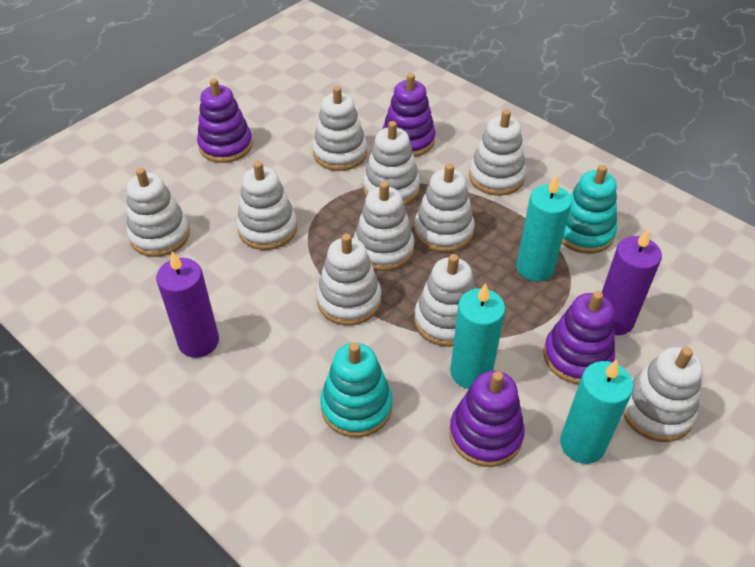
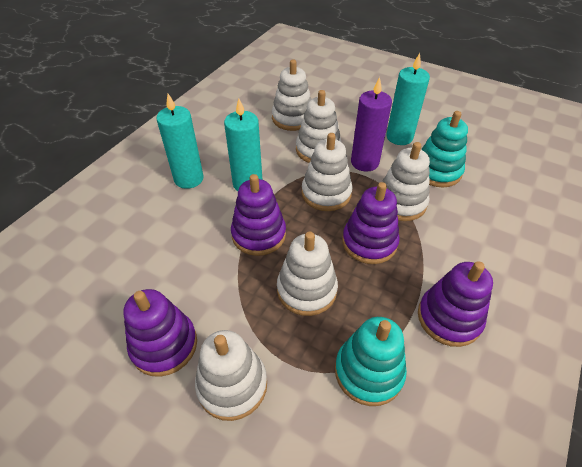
purple candle: [156,251,219,358] [602,228,662,335] = 2 -> [351,77,392,172] = 1
white stacking toy: [127,168,190,257] [237,161,297,250] [312,86,367,171] [316,234,381,326] [354,181,414,271] [363,121,420,206] [414,163,475,252] [414,254,476,347] [469,109,526,196] [623,347,703,442] = 10 -> [195,330,267,421] [272,60,311,131] [277,232,338,316] [296,90,341,163] [302,133,352,211] [382,142,430,221] = 6

